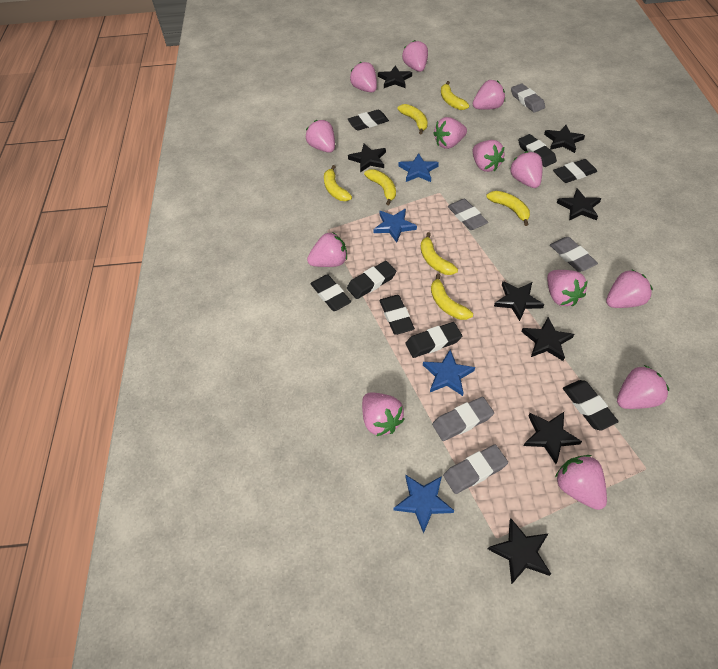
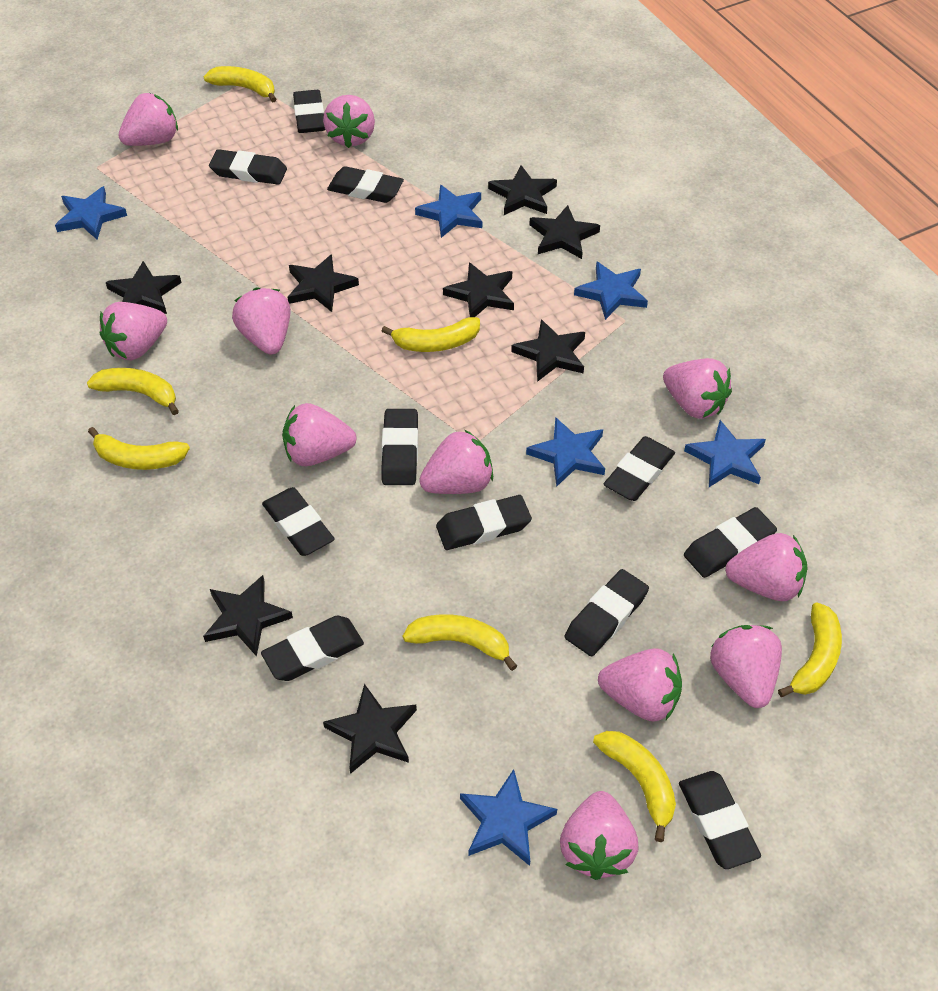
black eraser: [310,274,351,311] [347,109,389,131] [347,261,396,299] [379,295,415,335] [405,322,462,358] [518,134,557,167] [553,159,597,183] [563,380,619,431] = 8 -> [209,149,287,185] [261,616,364,681] [262,487,335,556] [293,90,325,133] [327,166,404,203] [381,409,418,485] [436,495,532,550] [564,569,649,657] [604,436,675,501] [679,771,761,869] [684,507,777,578] = 11
blue star: [373,209,417,243] [394,475,454,534] [399,153,439,182] [423,350,475,396] = 4 -> [55,186,127,240] [415,184,482,238] [460,769,557,866] [526,417,605,487] [574,261,648,320] [684,420,766,487] = 6
grey eraser: [432,397,494,441] [443,444,508,494] [448,199,488,230] [511,83,545,113] [550,237,598,272] = 5 -> none = 0
pink strawberry: [306,120,335,153] [307,232,347,267] [350,62,377,92] [362,392,405,436] [402,40,428,72] [433,117,467,149] [472,140,505,172] [473,80,505,110] [510,151,543,188] [547,270,588,307] [555,455,607,510] [606,269,653,308] [617,365,669,409] = 13 -> [100,302,167,360] [118,93,178,146] [232,287,291,355] [282,403,357,466] [323,95,375,148] [419,430,493,494] [560,791,638,880] [598,648,682,722] [663,358,732,419] [710,625,782,708] [725,533,807,601] = 11

